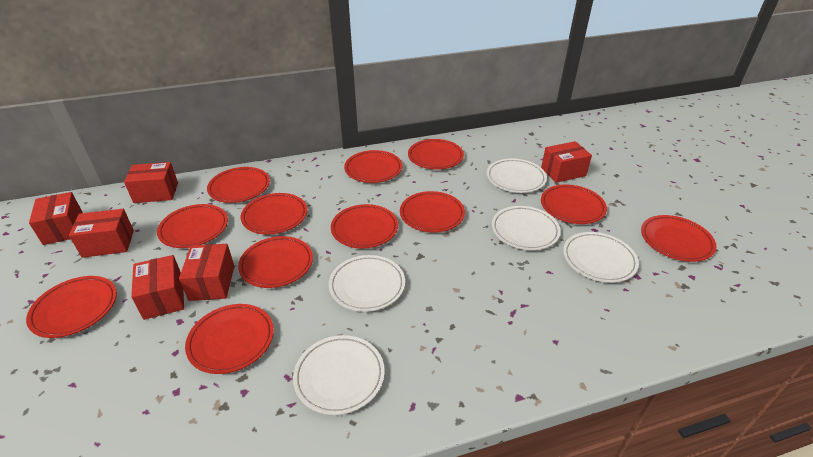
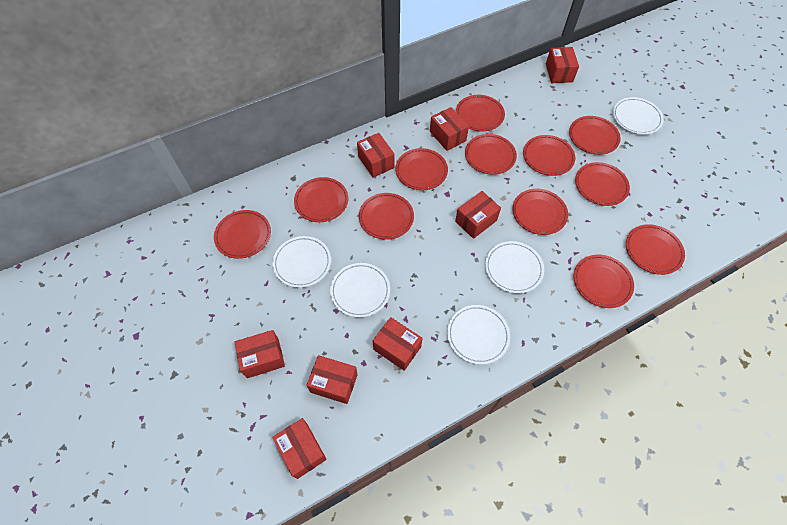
red box: [29,192,83,245] [69,209,134,258] [124,162,178,203] [131,255,184,320] [179,244,234,301] [541,141,592,183] = 6 -> [234,330,285,378] [272,418,327,479] [306,355,358,404] [357,133,395,178] [373,317,423,371] [430,107,469,151] [455,191,501,239] [546,47,579,83] = 8

